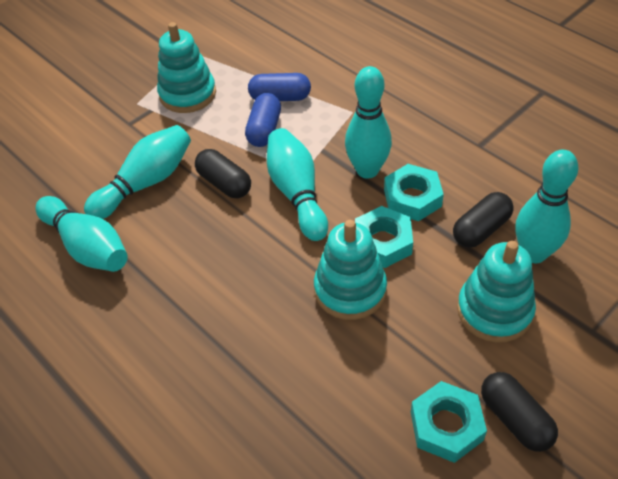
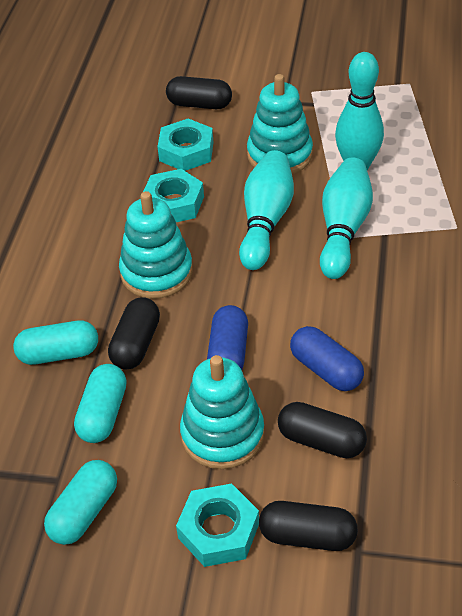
black capsule: [195,149,251,198] [453,192,514,248] [481,372,558,452] = 3 -> [108,297,160,370] [166,76,232,109] [259,501,358,551] [278,402,367,458] = 4
turquoise bowling pin: [36,196,128,272] [84,125,191,219] [267,128,328,241] [345,66,392,179] [516,150,578,263] = 5 -> [239,150,294,270] [320,158,373,279] [335,52,384,170] = 3
turquoise capsule: none = 0 -> [13,320,98,365] [44,460,117,545] [74,364,127,443] = 3

